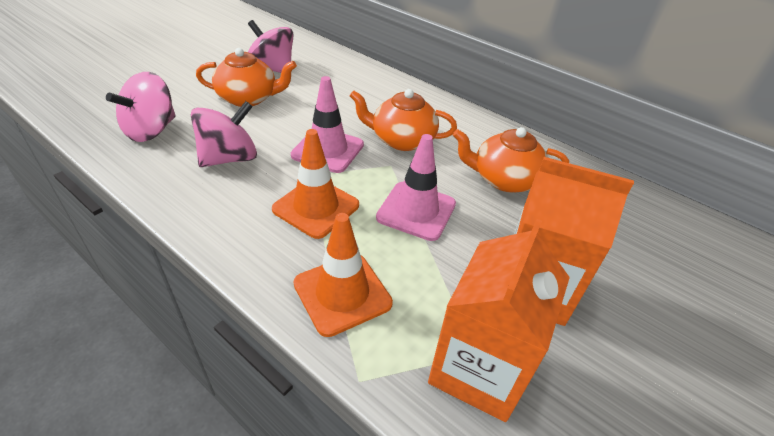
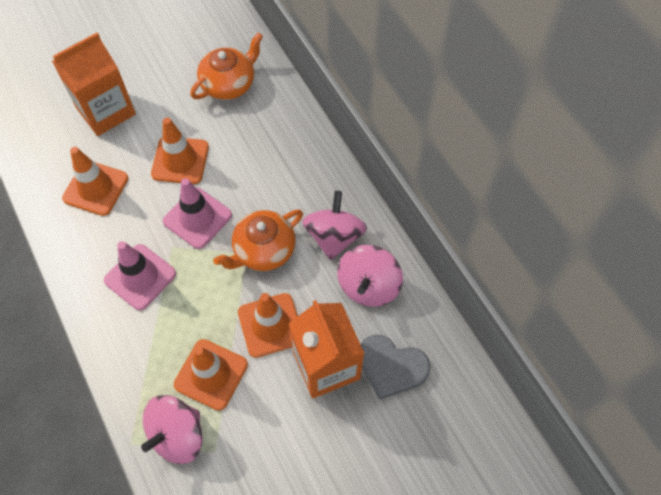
grey heart: none = 0 -> [360,334,431,400] = 1
orange teapot: [196,48,297,107] [350,89,457,151] [453,127,569,192] = 3 -> [190,32,263,100] [213,210,303,271] = 2
orange traffic cone: [272,129,359,239] [294,213,393,337] = 2 -> [62,147,128,216] [151,117,209,184] [174,339,248,411] [238,293,298,358] = 4

